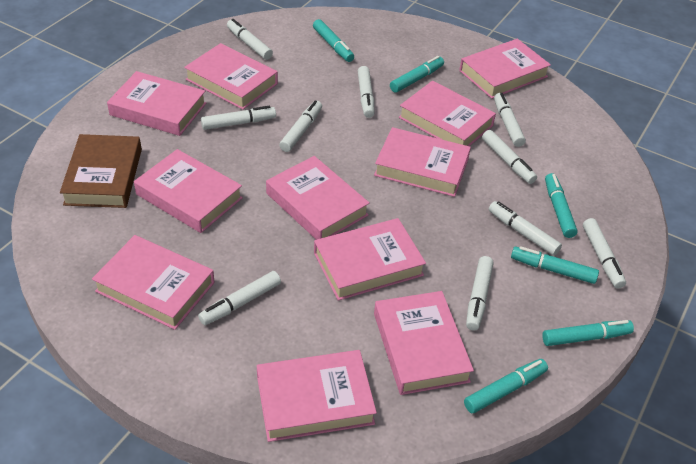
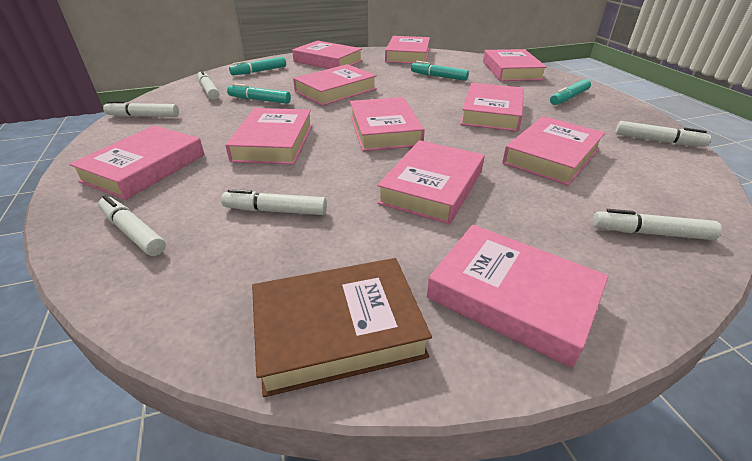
turquoise marker: [313,19,354,62] [390,56,444,93] [464,359,548,413] [511,246,599,284] [542,320,634,346] [545,173,578,238] = 6 -> [227,83,291,104] [229,57,286,75] [411,61,469,81] [550,79,591,105] = 4
white marker: [198,271,281,325] [201,106,276,130] [227,19,273,60] [279,100,322,152] [358,66,374,118] [466,256,494,330] [482,130,537,184] [489,201,562,256] [494,93,526,147] [583,218,626,289] = 10 -> [98,195,166,256] [103,101,179,117] [197,69,219,100] [221,189,327,215] [593,209,722,240] [616,121,711,147] = 6

